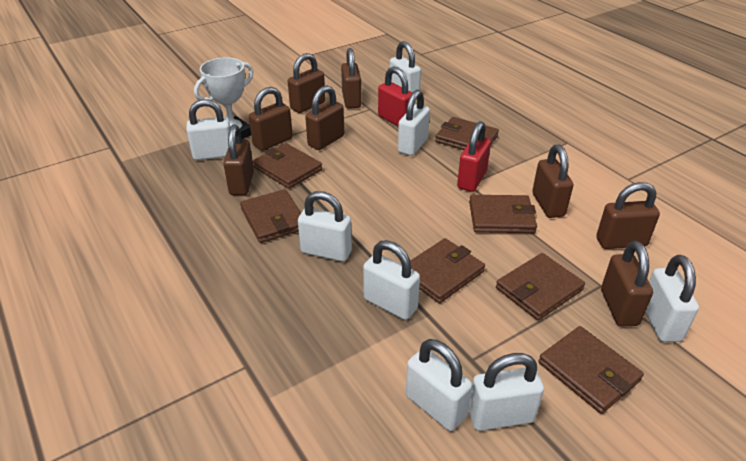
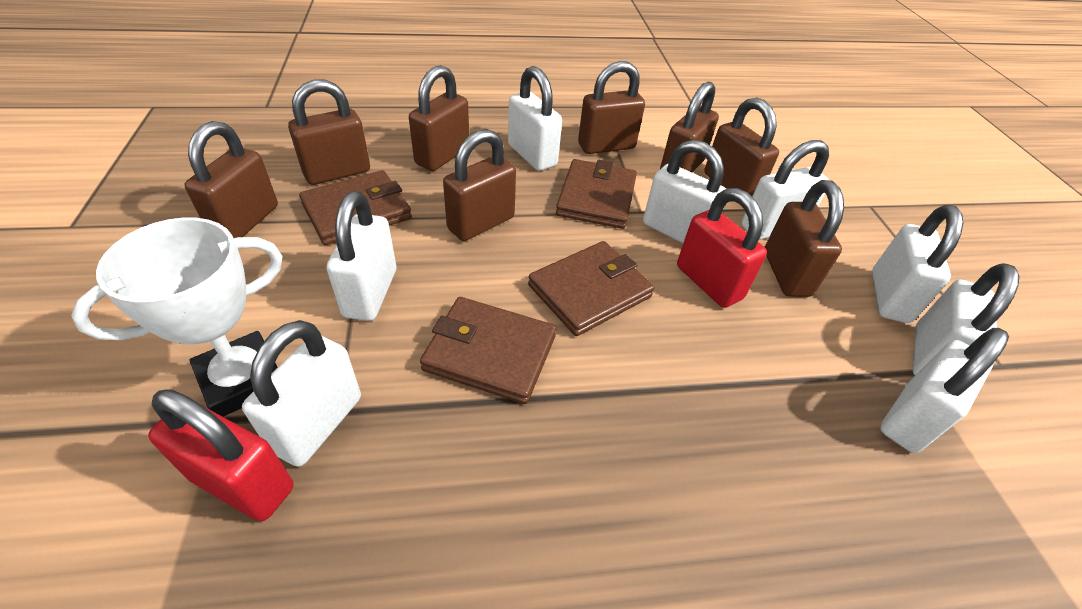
brown wallet: [240,189,301,243] [253,143,322,189] [410,238,485,303] [435,117,499,150] [469,195,537,233] [496,253,585,321] [539,326,644,414] = 7 -> [299,170,412,245] [420,297,556,404] [528,241,654,336] [556,159,637,229] = 4

